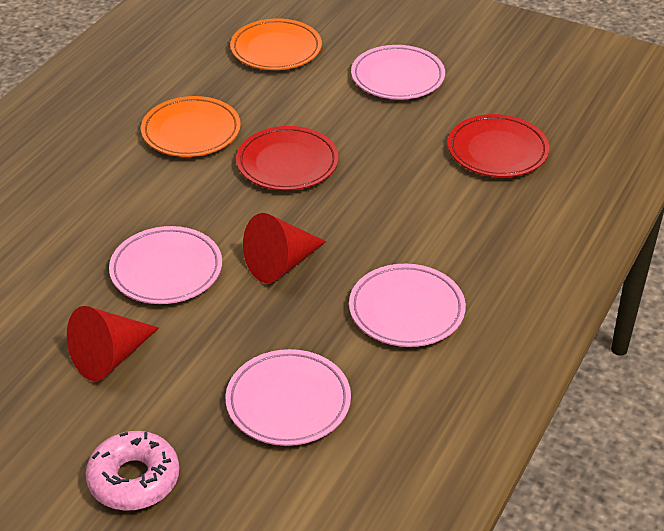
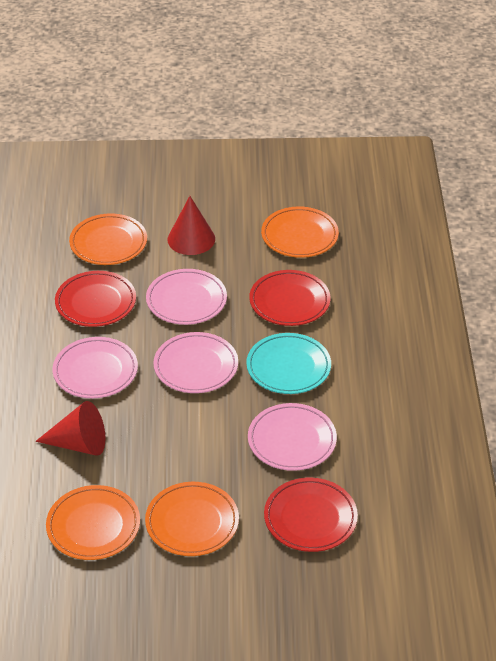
orange plate: [141,96,241,157] [230,19,322,70] = 2 -> [46,485,140,560] [69,214,147,265] [145,482,239,556] [261,207,339,258] = 4
pink donut: [85,431,179,510] = 1 -> none = 0
red plate: [236,126,339,191] [448,114,549,177] = 2 -> [55,271,136,327] [249,270,330,326] [264,478,358,552] = 3
turquoise plate: none = 0 -> [246,333,331,394] = 1

